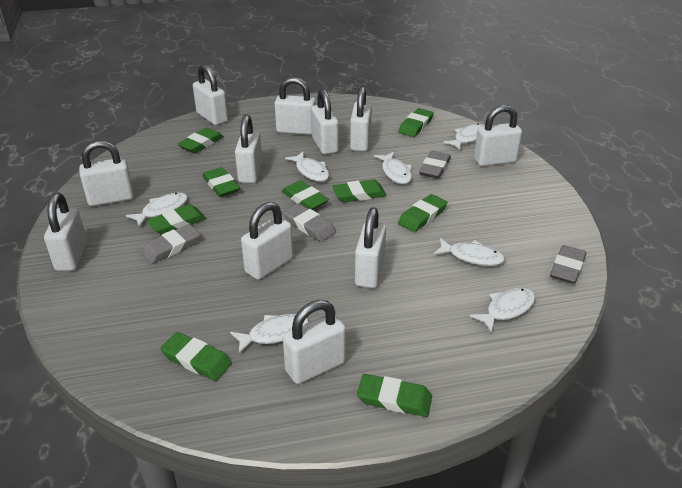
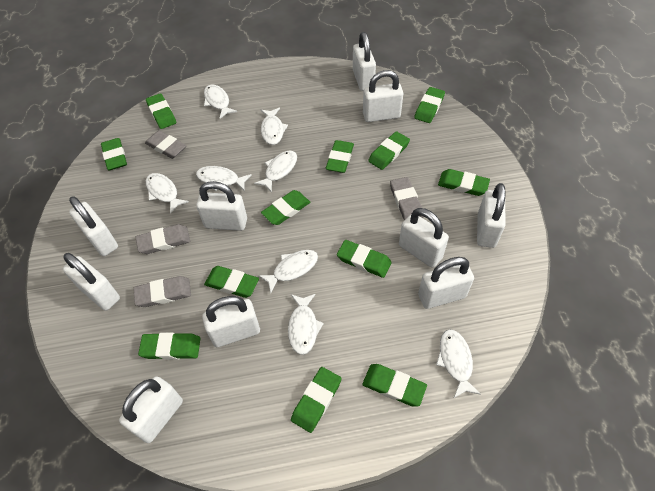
green eraser: [146,204,206,235] [160,332,232,381] [178,128,224,153] [202,167,240,197] [281,180,329,210] [332,179,387,202] [357,374,432,417] [398,108,434,137] [398,194,447,232] = 9 -> [101,138,127,170] [138,332,201,360] [146,93,176,129] [204,266,259,298] [261,190,310,225] [291,367,342,433] [326,140,354,173] [337,240,392,278] [362,364,427,407] [368,131,410,170] [414,87,445,123] [438,169,490,196] = 12
white fish: [126,193,188,227] [230,314,309,354] [285,151,329,182] [374,152,412,184] [433,238,505,266] [443,123,485,150] [470,287,535,333] = 7 -> [146,173,189,214] [196,166,252,191] [204,85,237,119] [254,150,297,193] [258,250,318,293] [261,108,288,145] [288,294,324,355] [436,329,481,398] = 8
white padlock: [44,193,87,271] [79,140,134,206] [193,64,228,125] [235,115,262,184] [241,202,293,280] [274,77,316,135] [283,300,346,384] [311,89,339,155] [350,86,372,152] [355,207,386,288] [474,105,522,166] = 11 -> [63,253,120,311] [69,196,118,256] [119,376,183,443] [196,181,247,231] [202,296,260,347] [353,32,376,91] [363,70,403,122] [399,208,449,268] [418,257,474,309] [477,183,506,248] = 10

